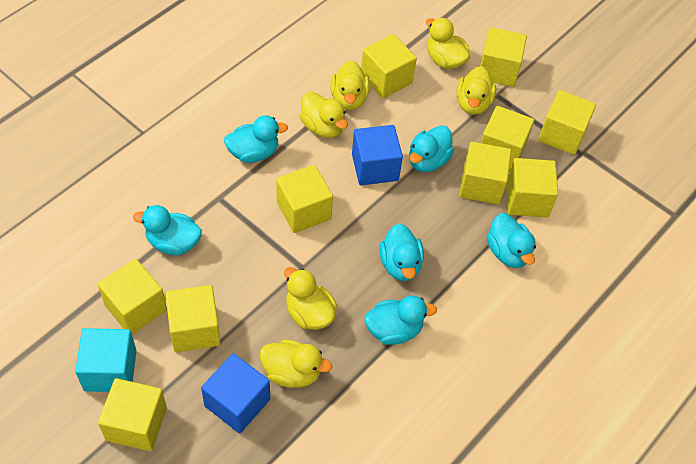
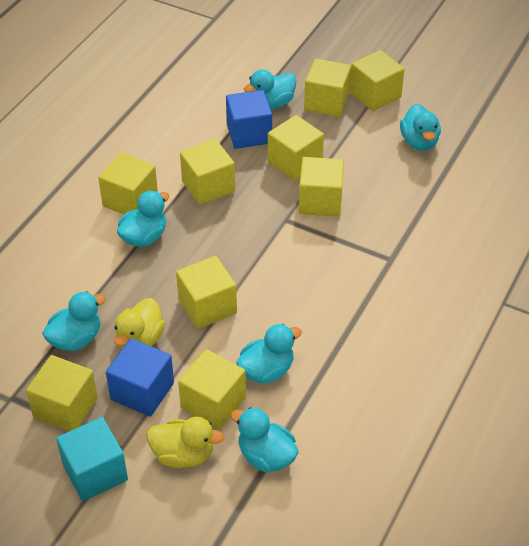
yellow cube: [98,259,167,334] [98,378,167,451] [166,285,221,352] [276,165,333,233] [361,34,417,98] [459,142,511,204] [480,27,527,87] [481,106,534,170] [506,158,558,217] [538,90,596,155] = 10 -> [26,355,98,432] [98,153,158,214] [176,256,237,329] [178,349,246,430] [180,139,235,205] [268,115,324,181] [299,157,344,217] [304,59,351,117] [350,50,404,111] = 9
yellow duck: [260,340,332,388] [284,267,337,330] [300,92,348,138] [330,60,370,110] [426,18,470,69] [456,66,496,115] = 6 -> [114,298,165,350] [146,417,224,468] = 2

